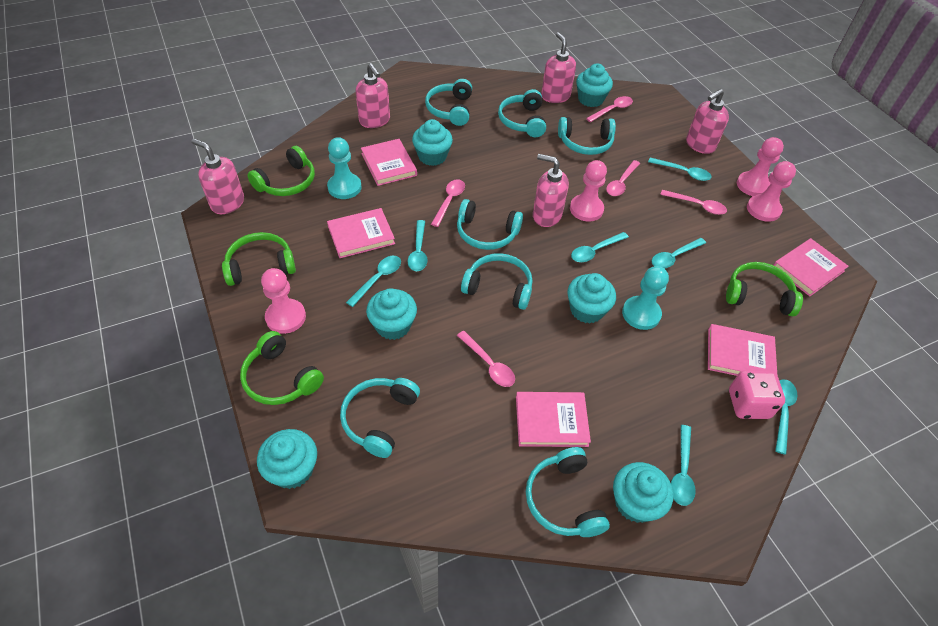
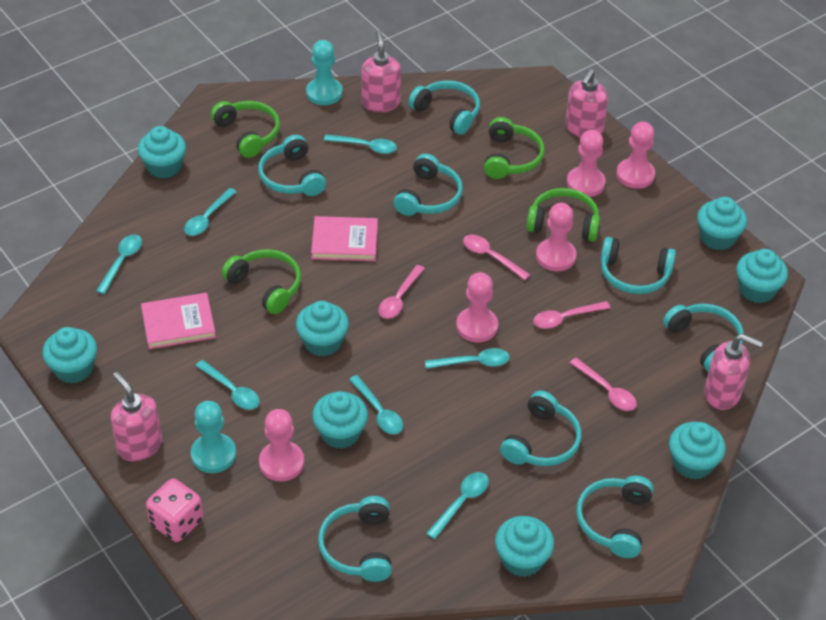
pink book: [327,208,395,258] [361,139,417,186] [516,392,591,447] [708,324,777,376] [773,238,849,296] = 5 -> [141,293,216,349] [311,216,378,261] = 2
pink pawn: [261,268,306,334] [570,160,607,222] [737,137,784,196] [747,161,796,222] = 4 -> [259,409,304,482] [456,272,498,342] [536,203,576,271] [567,130,606,197] [616,122,655,189] = 5
pink soap dispenser: [191,139,244,214] [356,63,390,128] [533,154,569,227] [541,32,576,103] [686,89,729,154] = 5 -> [110,372,162,461] [361,30,401,112] [565,69,608,137] [704,334,763,410] = 4
pink spoon: [431,179,465,227] [457,331,515,387] [586,96,633,122] [606,160,640,196] [660,190,727,215] = 5 -> [378,265,425,319] [463,234,530,280] [533,301,610,329] [570,358,637,411] = 4
turquoise cupcake: [257,429,317,489] [366,288,417,340] [412,119,453,166] [567,273,616,324] [576,64,613,107] [613,462,673,523] = 6 -> [42,327,97,383] [138,126,186,178] [296,301,349,357] [312,391,368,449] [495,516,554,577] [669,422,726,480] [697,197,747,250] [736,249,788,303] = 8
turquoise headphones: [340,378,420,458] [425,79,472,126] [457,199,523,250] [461,253,533,310] [498,89,546,137] [526,447,610,537] [558,117,616,155] = 7 -> [258,135,326,196] [318,496,392,582] [394,154,463,216] [408,80,480,135] [500,391,582,466] [576,476,654,558] [601,237,676,294] [663,304,744,372] = 8

